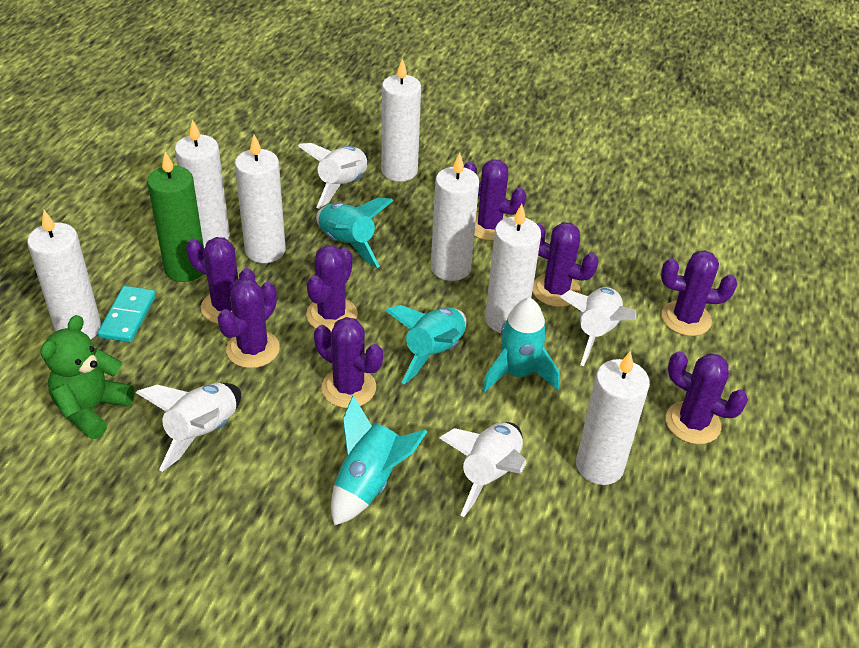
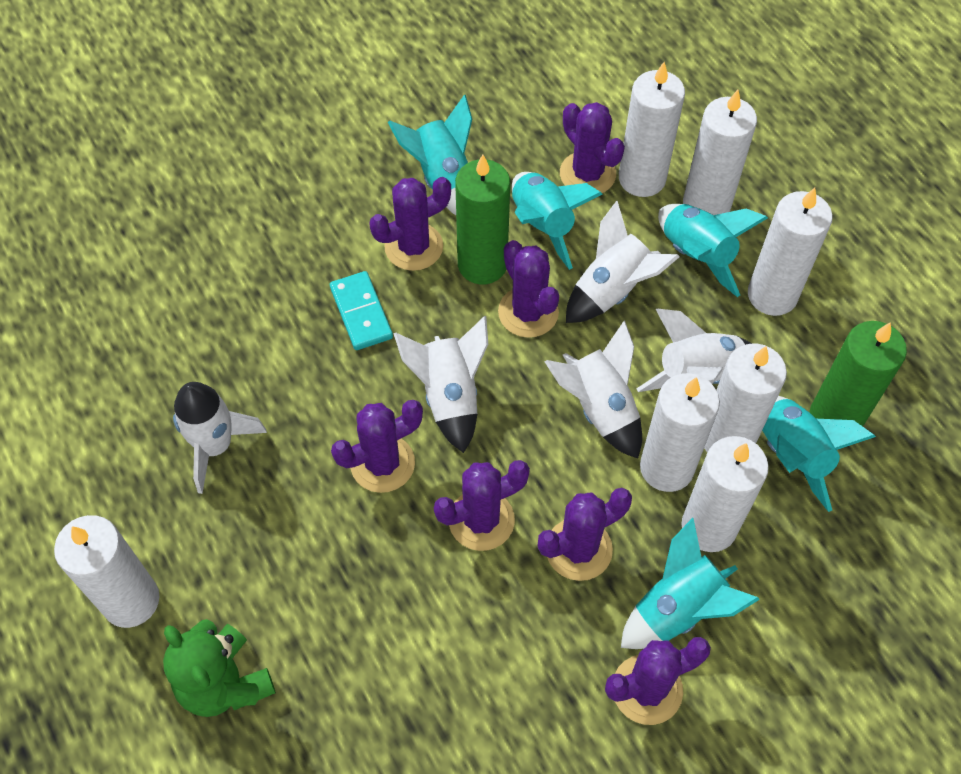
green candle: [147,151,204,282] = 1 -> [455,154,510,285] [809,321,907,426] = 2
purple cactus: [186,237,255,324] [217,278,280,368] [306,245,358,331] [314,317,383,408] [464,159,527,241] [533,222,599,307] [661,250,737,336] [666,351,748,444] = 8 -> [331,400,423,493] [369,177,451,271] [434,460,530,551] [498,240,559,338] [538,488,632,581] [560,102,625,193] [605,637,711,725] = 7
turquoise rocket: [316,198,393,268] [331,395,428,526] [385,305,467,384] [482,297,559,392] = 4 -> [388,94,472,215] [512,172,603,270] [621,518,760,649] [658,204,768,297] [762,396,876,512] = 5
white rocket: [136,383,241,472] [298,143,368,209] [440,422,527,517] [560,287,637,366] = 4 -> [173,382,267,494] [393,316,488,453] [545,320,642,459] [566,201,680,323] [636,309,752,392] = 5

